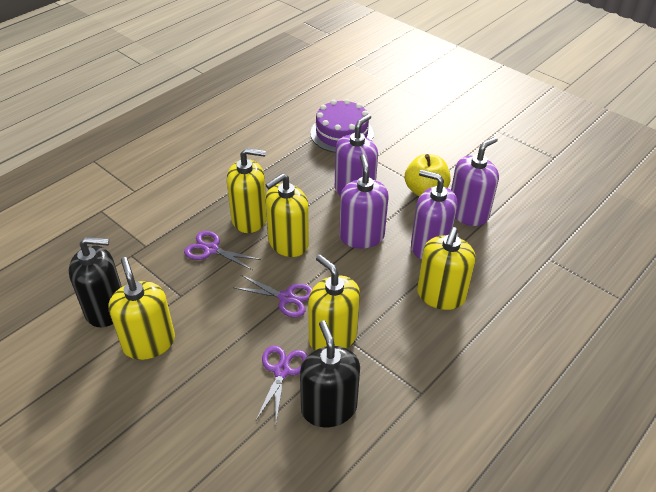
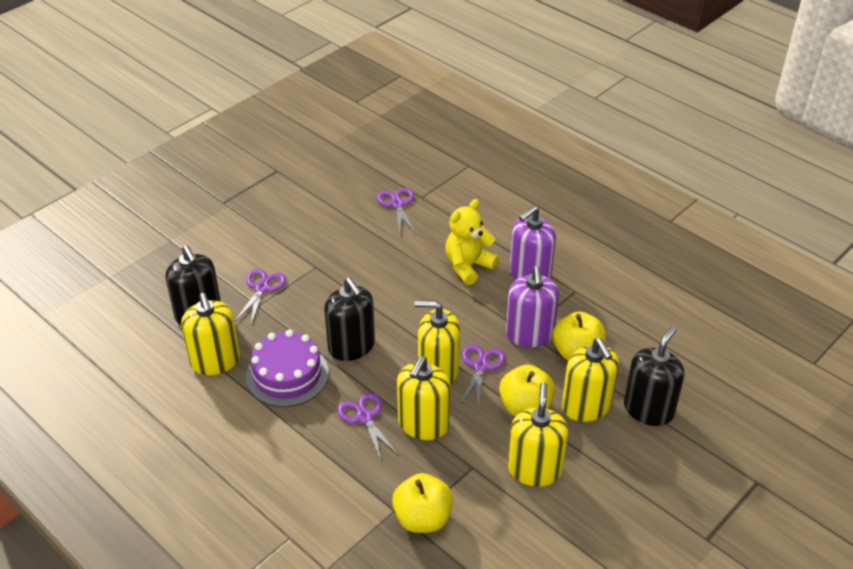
black soap dispenser: [68,237,122,327] [300,321,360,427] = 2 -> [166,245,221,325] [324,278,375,361] [624,326,684,426] = 3
purple scissors: [184,231,261,270] [233,275,312,318] [256,345,308,422] = 3 -> [235,269,286,324] [337,393,399,460] [377,188,415,235] [460,344,506,407] = 4
purple soap dispenser: [335,114,378,196] [339,154,389,248] [411,170,457,259] [451,137,499,226] = 4 -> [506,266,559,347] [509,206,556,280] = 2
yellow apple: [405,154,451,197] = 1 -> [392,473,453,533] [499,364,555,416] [553,311,606,360] = 3
yellow teddy bear: none = 0 -> [445,199,499,285] = 1

